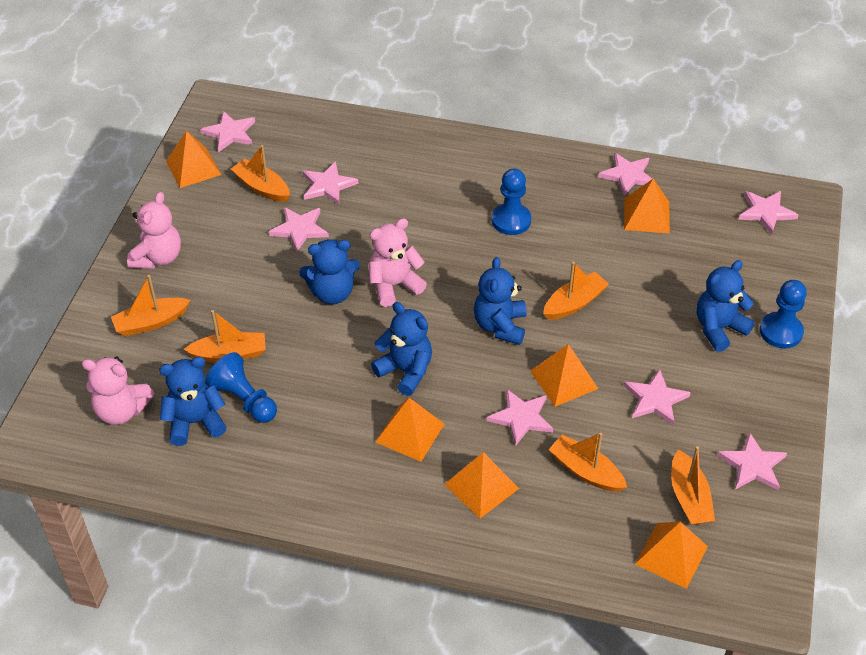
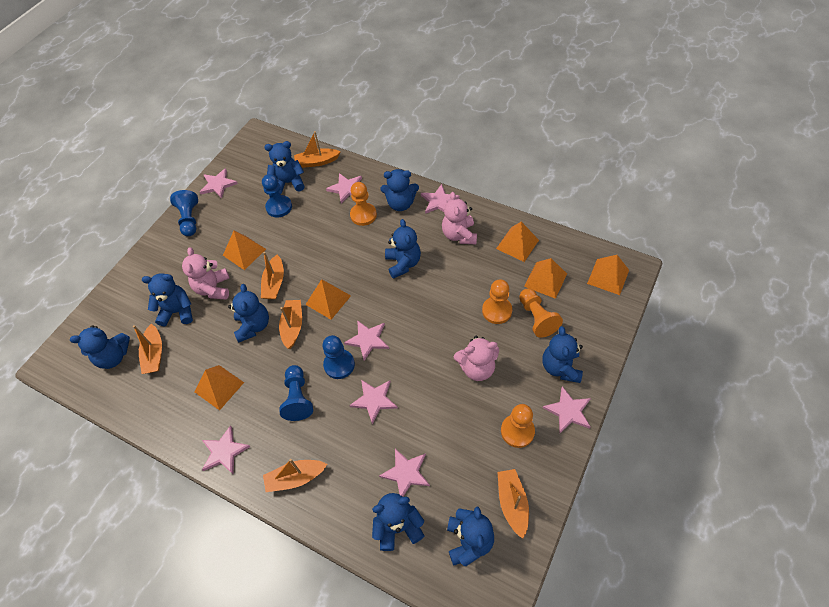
blue pawn: [205,352,277,423] [492,169,531,235] [760,280,807,348] = 3 -> [170,190,198,236] [262,174,292,217] [279,365,313,421] [323,335,355,379] = 4
blue teddy bear: [159,357,227,446] [299,239,360,304] [371,302,432,396] [474,257,527,345] [697,260,755,352] = 5 -> [70,326,130,369] [142,273,193,327] [228,284,269,342] [265,141,305,194] [372,493,425,551] [380,169,419,211] [385,219,421,279] [447,507,494,566] [543,326,583,383] = 9
orange pawn: none = 0 -> [350,182,377,226] [482,279,512,324] [501,404,535,448] [519,288,563,338] = 4

